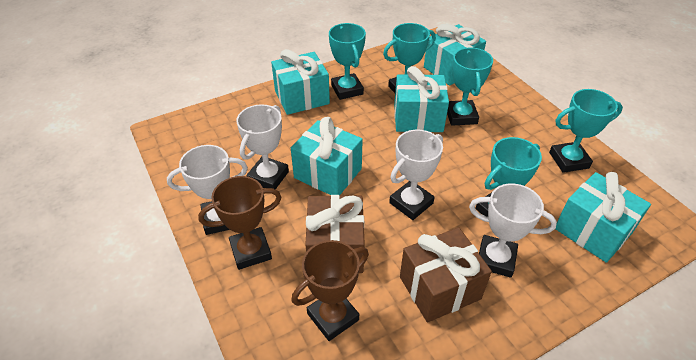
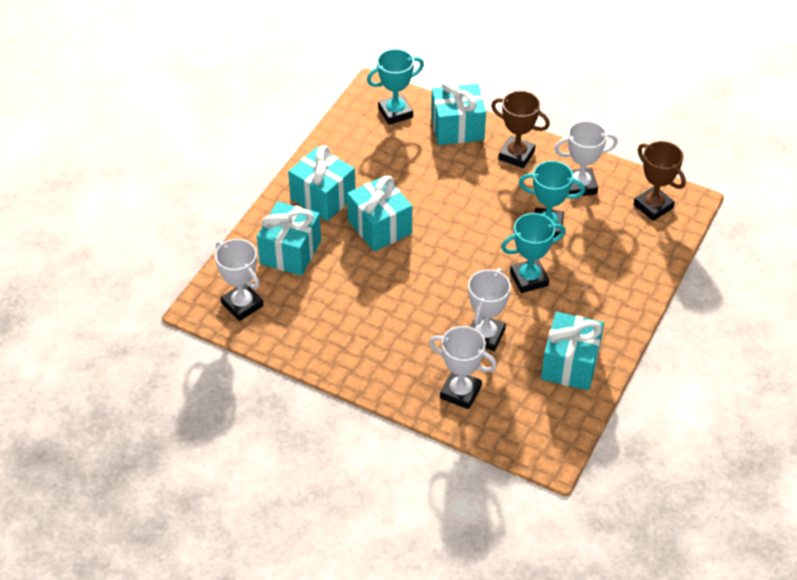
brown gift: [305,195,365,273] [400,227,492,322] = 2 -> none = 0
turquoise trophy: [329,23,366,100] [383,23,436,93] [447,47,493,126] [475,137,542,217] [549,89,623,173] = 5 -> [367,49,424,125] [501,213,565,293] [519,161,585,238] = 3

